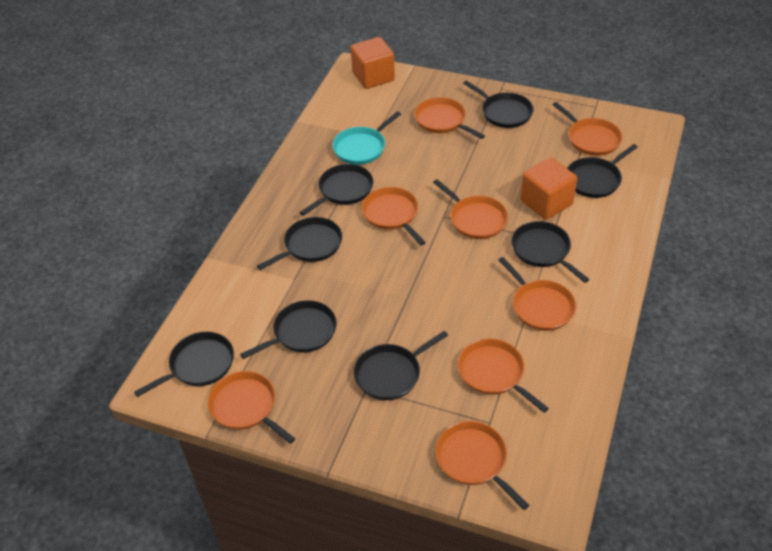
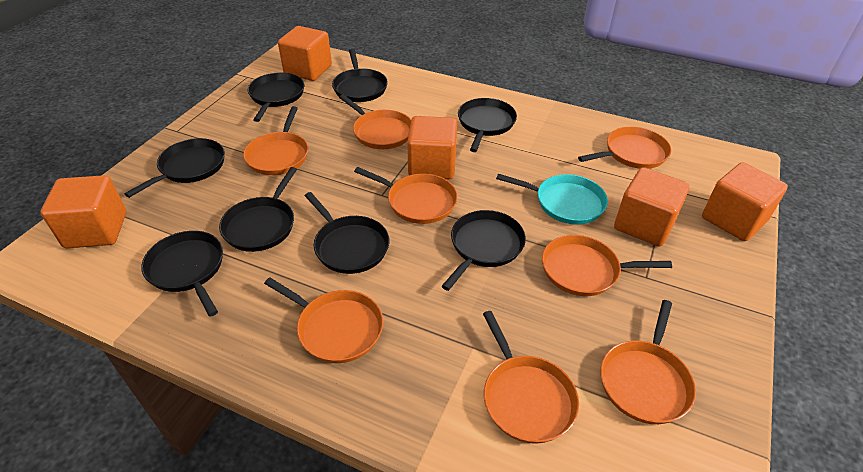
orange cube: [351,37,395,89] [520,157,577,220] = 2 -> [40,175,126,248] [278,26,332,81] [407,116,457,179] [614,167,690,246] [702,162,788,241] = 5

